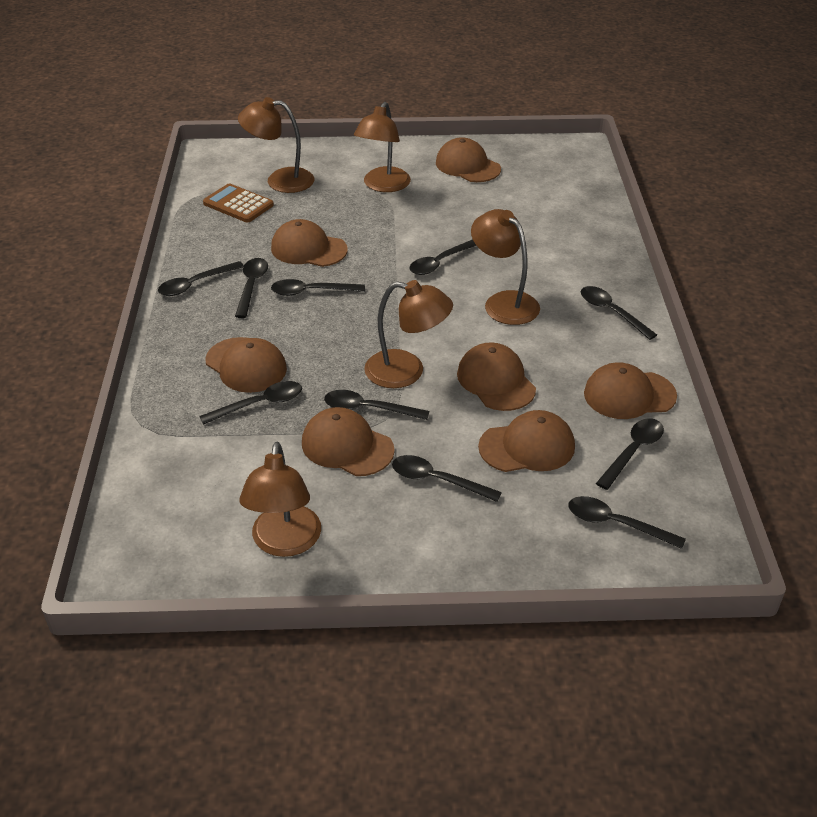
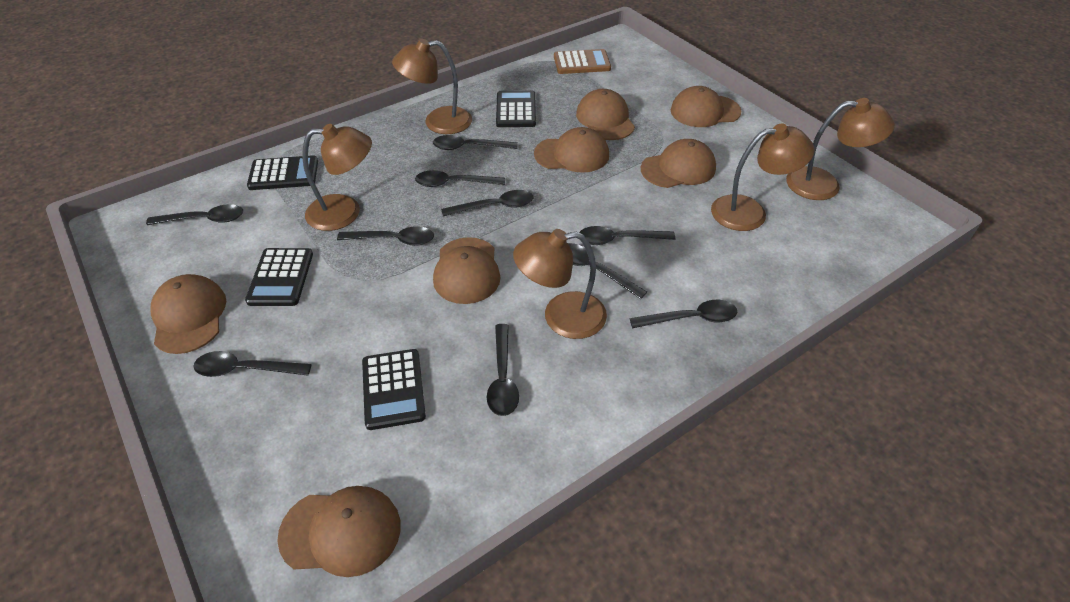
black calculator: none = 0 -> [245,248,313,306] [247,155,318,190] [362,349,426,430] [496,90,536,127] = 4

